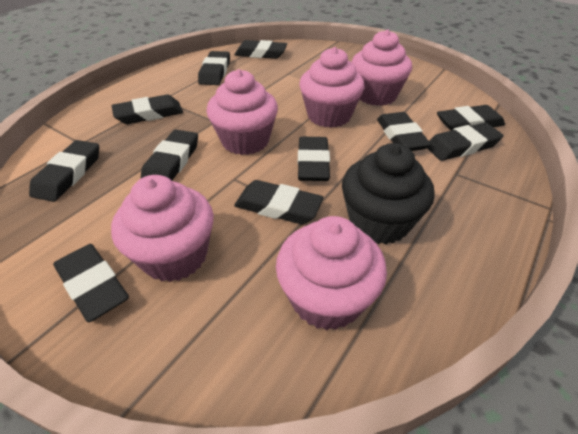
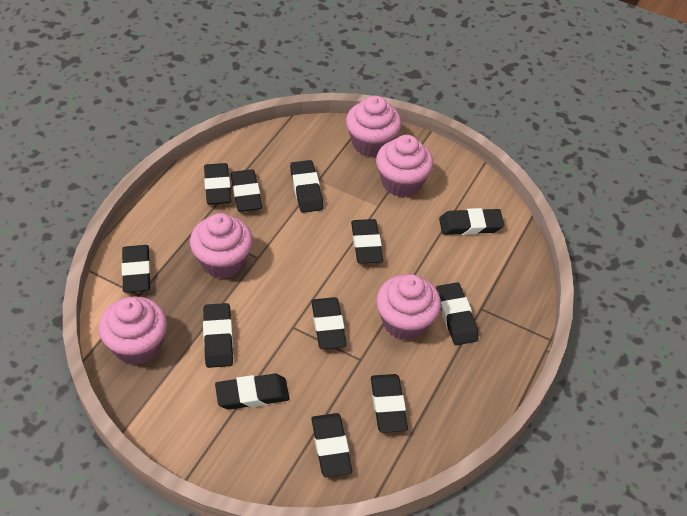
black cupcake: [342,143,435,244] = 1 -> none = 0
black eraser: [29,140,99,202] [53,244,129,322] [112,95,183,124] [140,130,198,180] [198,51,230,85] [234,40,287,59] [234,180,324,224] [298,137,330,181] [377,112,431,151] [427,122,504,161] [437,105,505,131] = 11 -> [122,245,150,293] [203,303,233,368] [204,163,231,205] [215,374,290,410] [231,169,262,212] [290,160,324,213] [311,297,347,349] [311,413,352,477] [351,219,383,264] [371,374,408,433] [436,282,478,345] [439,208,504,235] = 12

